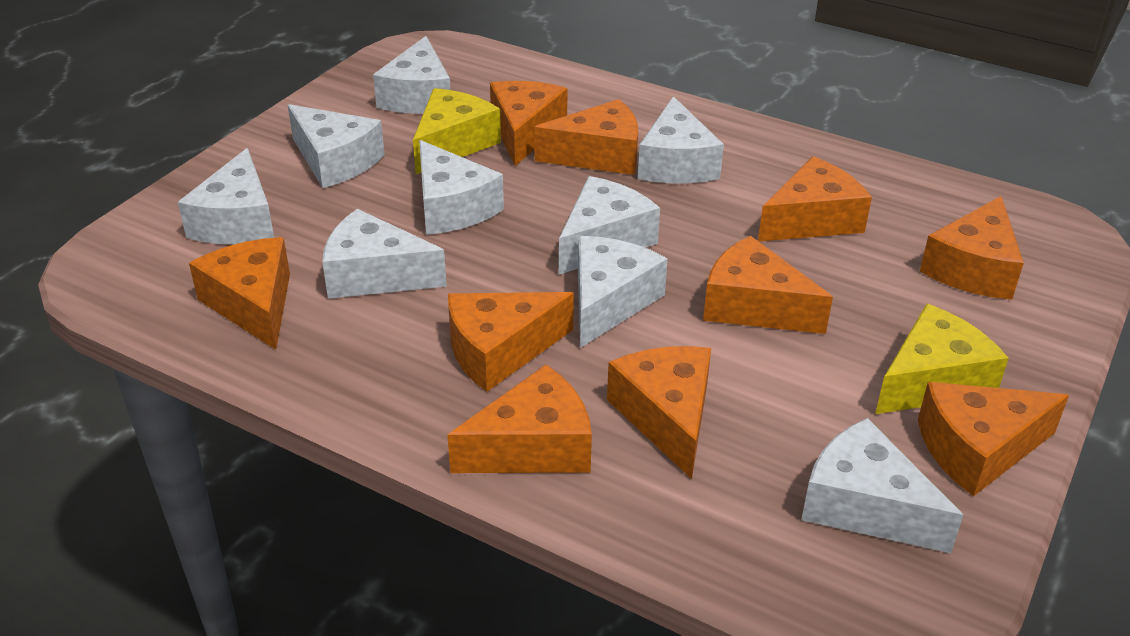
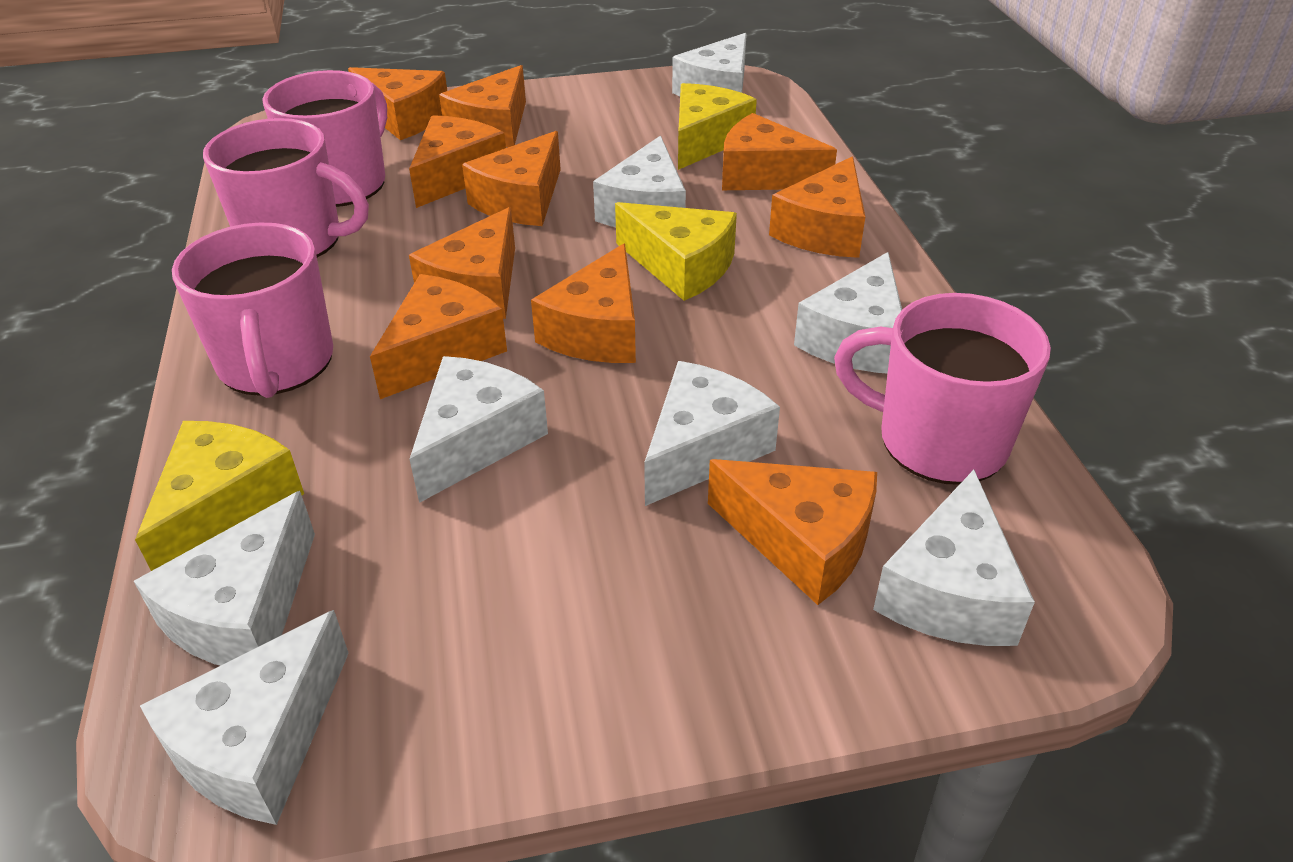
pink mug: none = 0 -> [172,223,333,398] [203,118,369,257] [263,70,387,207] [834,293,1051,485] = 4
white cheese: [178,148,274,244] [288,104,385,188] [322,209,447,299] [373,36,451,114] [419,140,504,235] [559,176,660,275] [578,236,668,348] [638,96,724,183] [801,418,963,553] = 9 -> [134,491,315,666] [140,610,349,825] [409,356,548,503] [593,136,686,227] [644,361,780,506] [672,33,747,97] [794,252,902,373] [873,470,1035,646] = 8
yellow cheese: [413,88,501,174] [875,304,1009,414] = 2 -> [135,421,304,571] [615,202,737,301] [678,83,757,170] = 3

